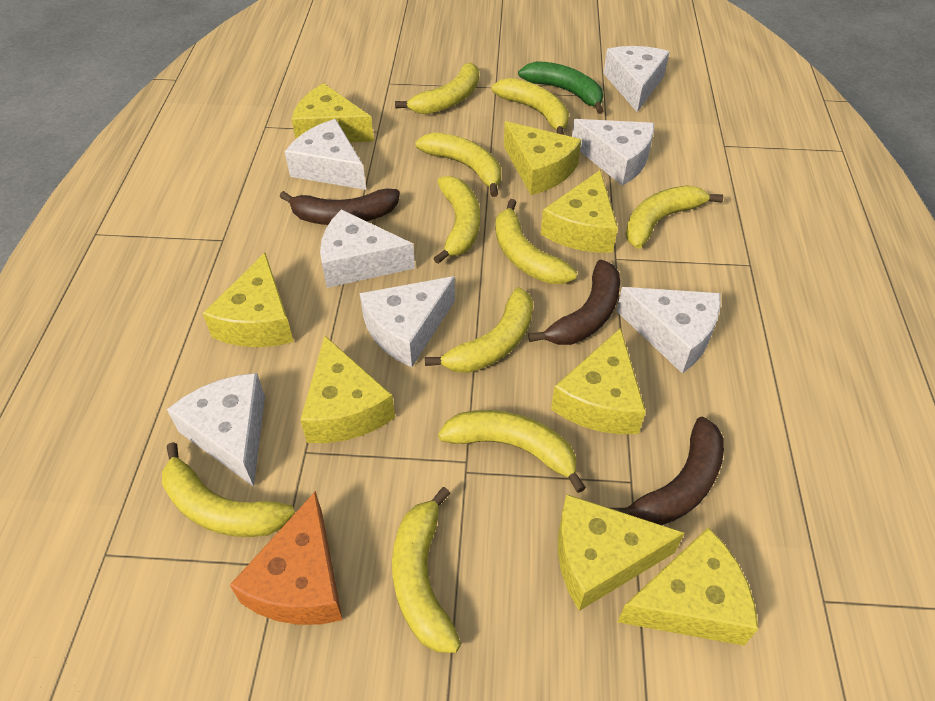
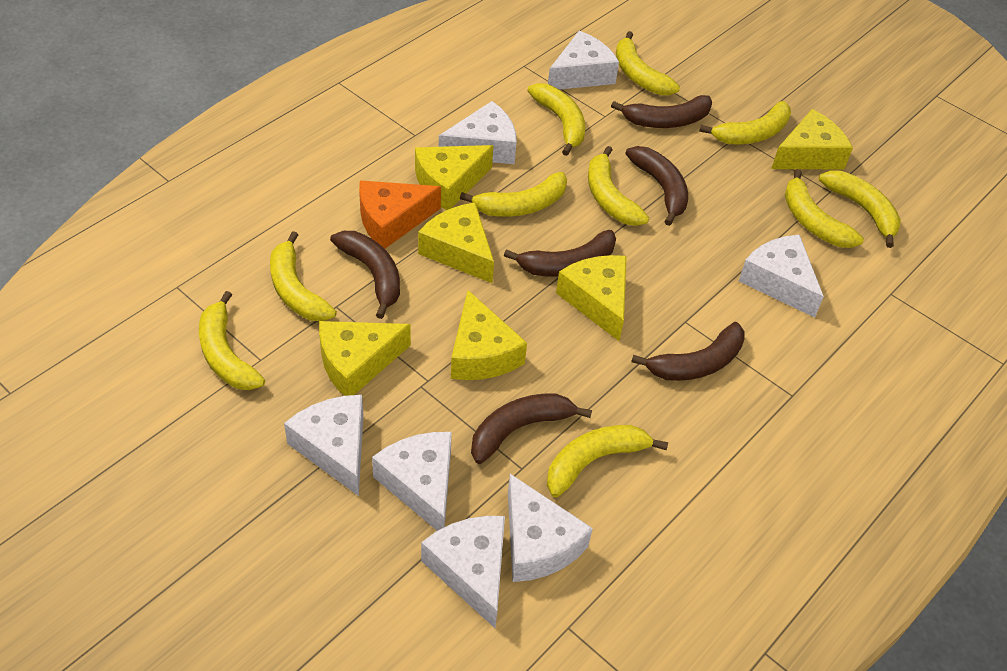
brown banana: [280,189,400,225] [528,259,620,345] [610,416,724,525] = 3 -> [330,231,400,319] [471,393,592,464] [504,230,616,277] [611,95,712,128] [625,146,688,226] [631,322,745,381] = 6
green banana: [518,61,604,114] = 1 -> none = 0
yellow cheese: [202,253,294,347] [292,83,374,142] [300,336,395,443] [504,121,582,195] [541,170,618,253] [551,328,646,434] [558,494,685,611] [618,527,758,646] = 8 -> [319,321,411,396] [415,145,494,210] [418,202,494,284] [451,290,527,380] [556,255,627,341] [771,109,853,169] = 6

